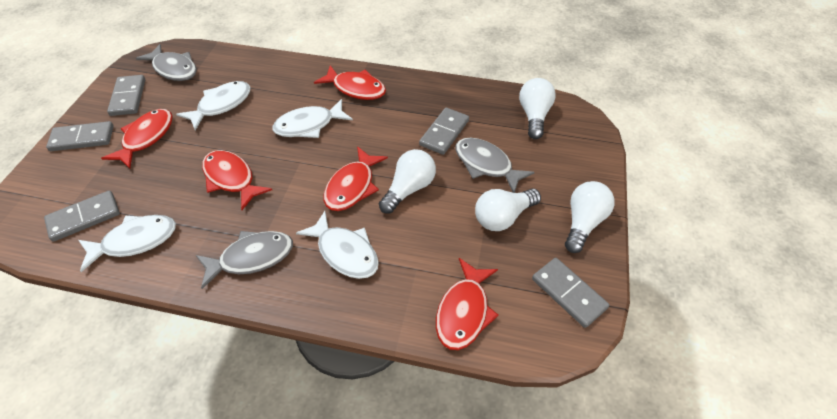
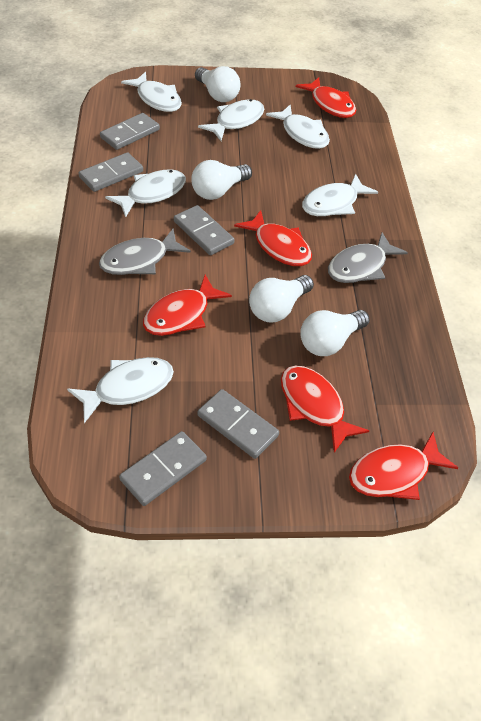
grey fish: [136,44,197,81] [196,231,293,289] [455,138,535,193] = 3 -> [99,228,191,275] [328,232,408,283] = 2
white fish: [78,215,176,272] [176,81,251,130] [273,99,353,138] [296,211,379,279] = 4 -> [67,357,174,423] [105,169,186,217] [121,72,182,112] [198,99,264,141] [266,104,330,149] [302,174,378,216] = 6

